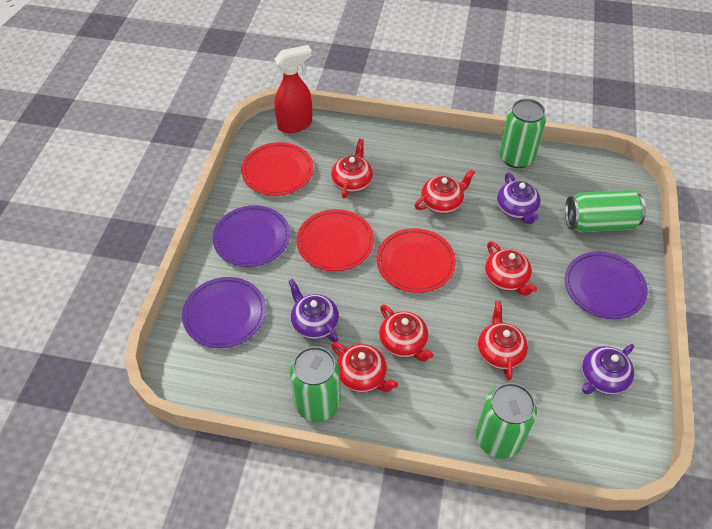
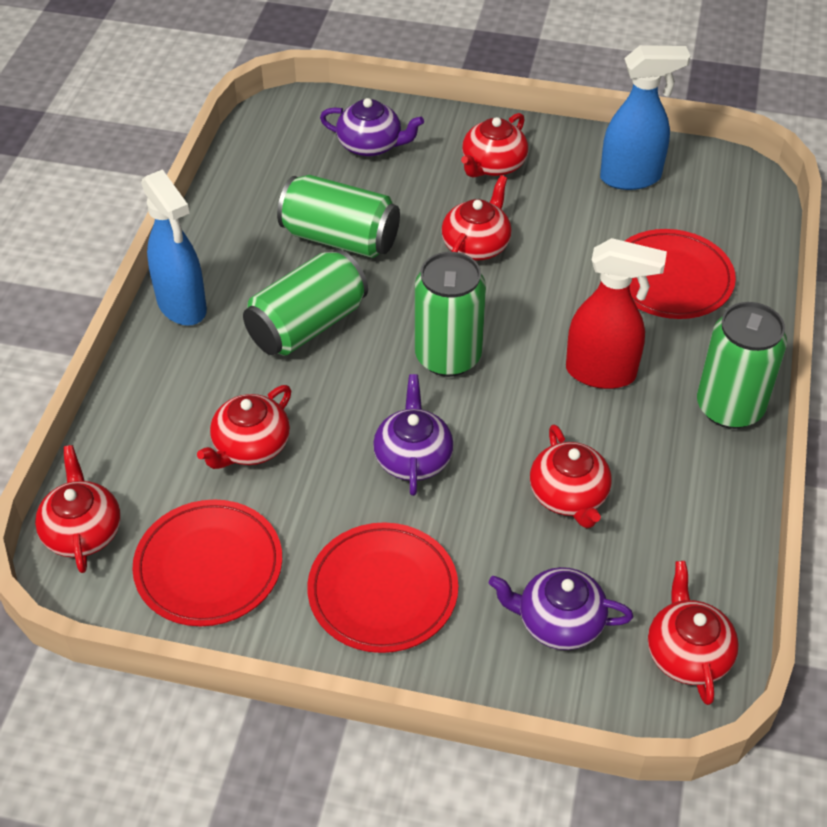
blue spray bottle: none = 0 -> [141,169,207,326] [600,45,690,190] = 2
purple plate: [182,277,266,348] [212,205,290,267] [565,252,648,319] = 3 -> none = 0

